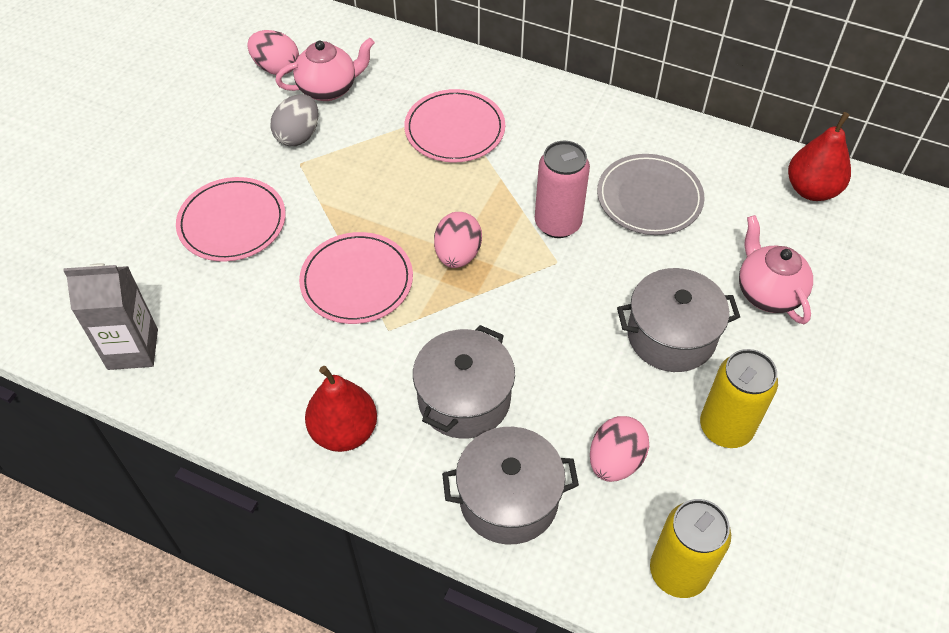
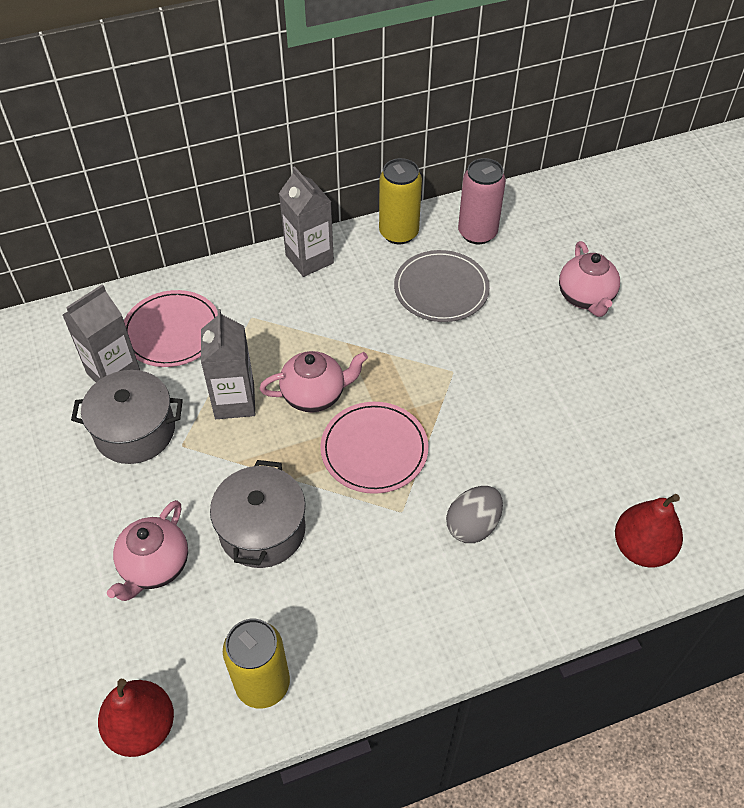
grey carton: [63,263,158,370] = 1 -> [63,284,140,382] [201,309,255,419] [279,166,334,277] = 3
grey pot: [413,325,515,439] [442,427,579,544] [617,268,740,372] = 3 -> [71,370,183,464] [210,460,306,568] = 2
pink egg: [247,30,299,75] [434,212,482,268] [590,416,649,482] = 3 -> none = 0
pink plate: [176,177,286,262] [299,232,413,324] [404,89,505,163] = 3 -> [124,290,218,367] [320,402,428,494] = 2
pink teapot: [276,38,375,101] [739,215,813,324] = 2 -> [107,500,188,601] [260,351,368,412] [559,241,620,317] = 3

